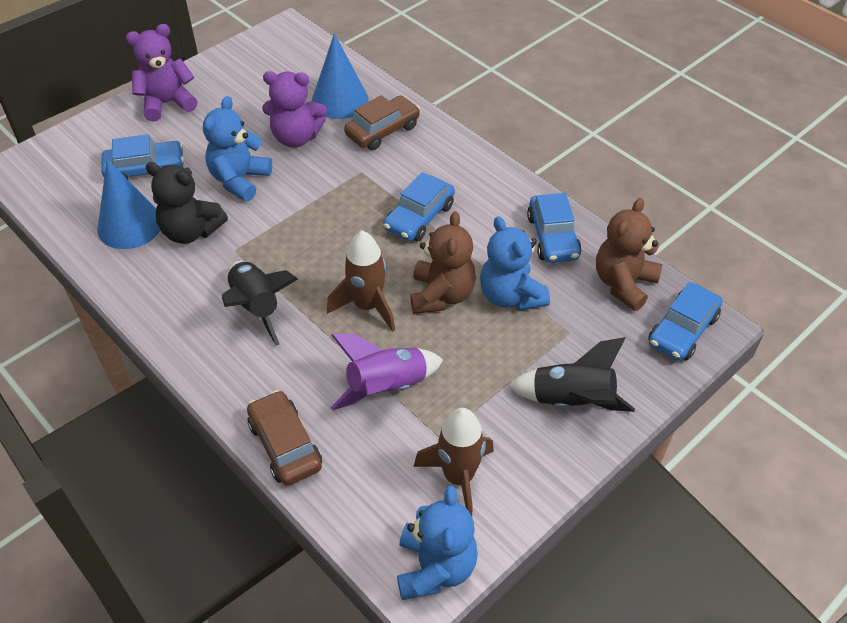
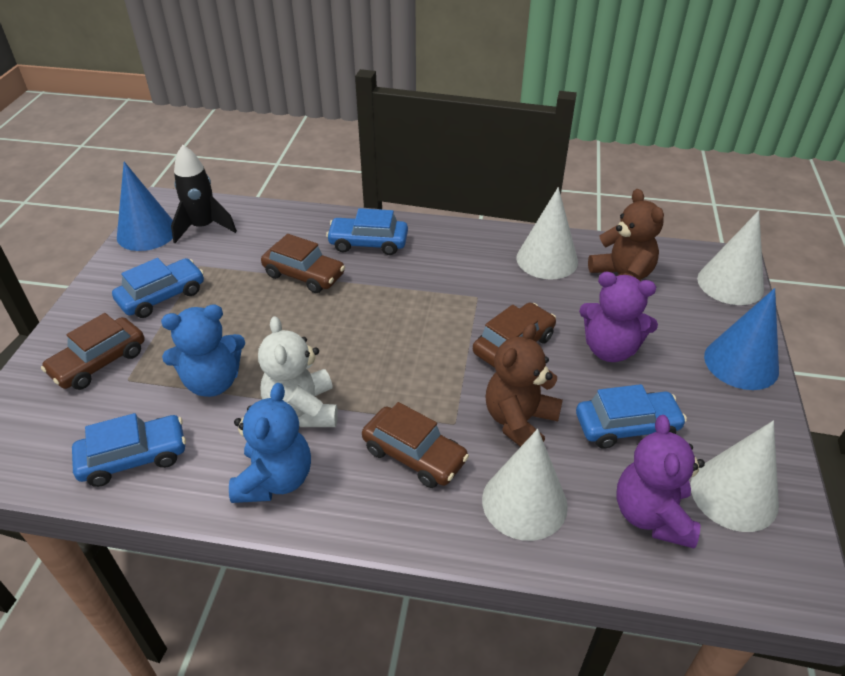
black rocket: [222,261,298,346] [509,337,635,412] = 2 -> [171,145,237,243] = 1
black teddy bear: [145,162,228,244] = 1 -> none = 0
blue teddy bear: [203,96,272,201] [397,486,478,600] [480,216,550,311] = 3 -> [161,304,245,397] [229,383,311,503] = 2
brown car: [247,390,322,486] [344,95,420,150] = 2 -> [41,313,144,390] [261,234,345,293] [362,402,469,488] [473,303,556,368] = 4
brown rocket: [327,231,395,332] [414,408,494,516] = 2 -> none = 0
purple rocket: [331,334,443,410] = 1 -> none = 0
white cone: none = 0 -> [482,429,568,541] [516,187,578,280] [691,421,779,532] [697,210,764,305] = 4
white teddy bear: none = 0 -> [258,316,338,427] = 1

